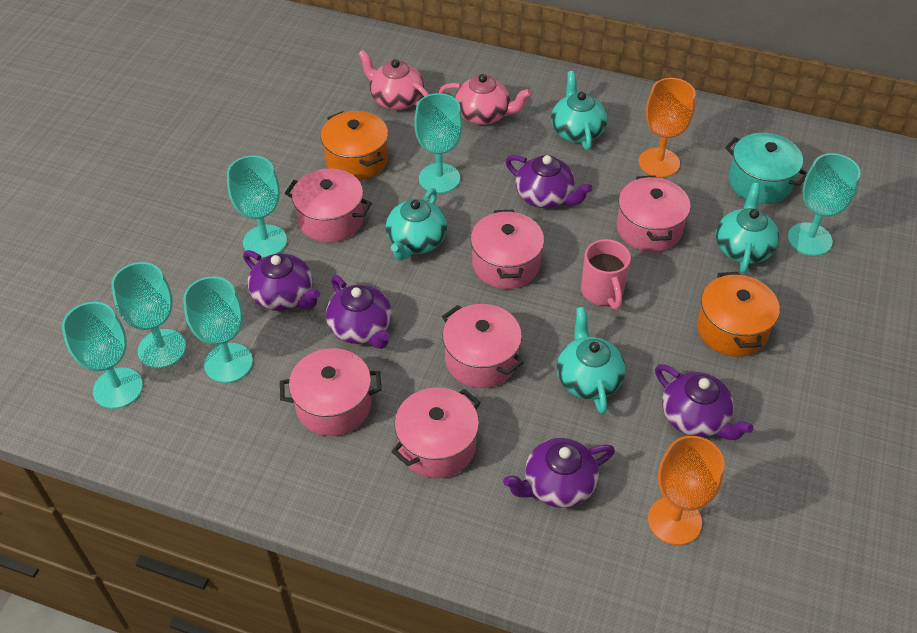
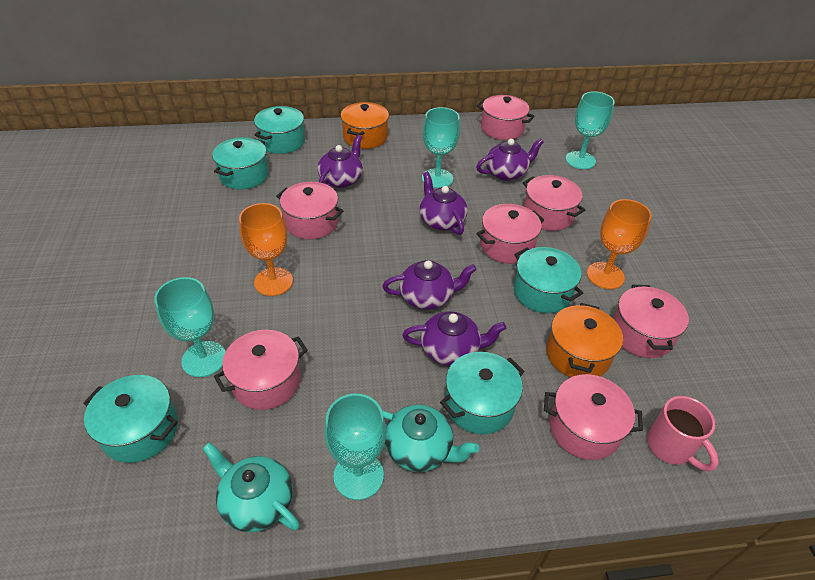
pink pot: [280,348,382,436] [285,168,372,243] [391,387,481,478] [442,304,524,388] [471,210,544,289] [616,176,691,252] = 6 -> [214,330,308,410] [276,182,343,239] [477,95,535,140] [477,204,544,264] [523,175,585,231] [544,374,643,460] [613,285,689,358] = 7
pink teapot: [358,50,429,110] [439,74,531,125] = 2 -> none = 0
turquoise goblet: [62,302,143,409] [111,262,186,368] [183,277,253,383] [227,156,287,258] [414,93,463,193] [788,153,861,256] = 6 -> [154,277,226,377] [324,394,386,500] [422,107,460,188] [565,91,615,169] = 4
turquoise pot: [725,133,808,204] = 1 -> [83,375,178,463] [212,137,269,189] [254,106,305,154] [440,352,525,434] [514,247,583,313] = 5
turquoise teapot: [385,188,447,260] [551,71,608,150] [557,307,626,414] [716,183,780,273] = 4 -> [202,442,300,532] [382,405,479,472] = 2

